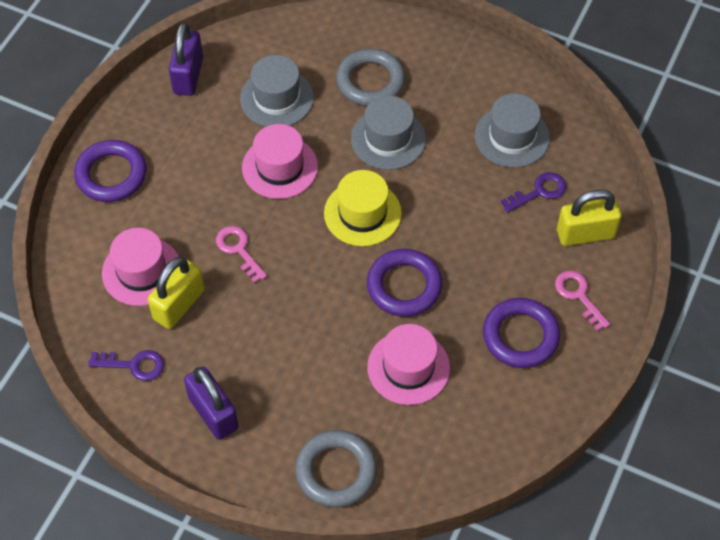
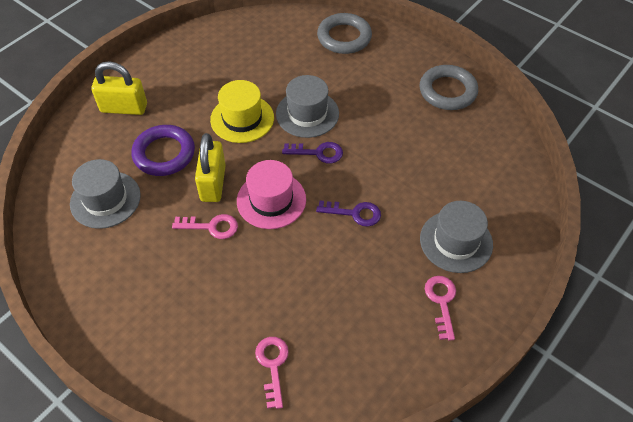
pink hat: [102,228,179,306] [242,124,318,199] [367,324,450,405] = 3 -> [237,160,306,229] = 1
pink key: [216,226,267,283] [555,270,610,331] = 2 -> [172,214,238,239] [255,337,289,409] [425,276,456,341] = 3
purple padlock: [169,22,203,96] [184,367,239,440] = 2 -> none = 0
purple ring: [74,140,147,202] [367,249,442,317] [483,298,560,368] = 3 -> [131,125,195,176] = 1

